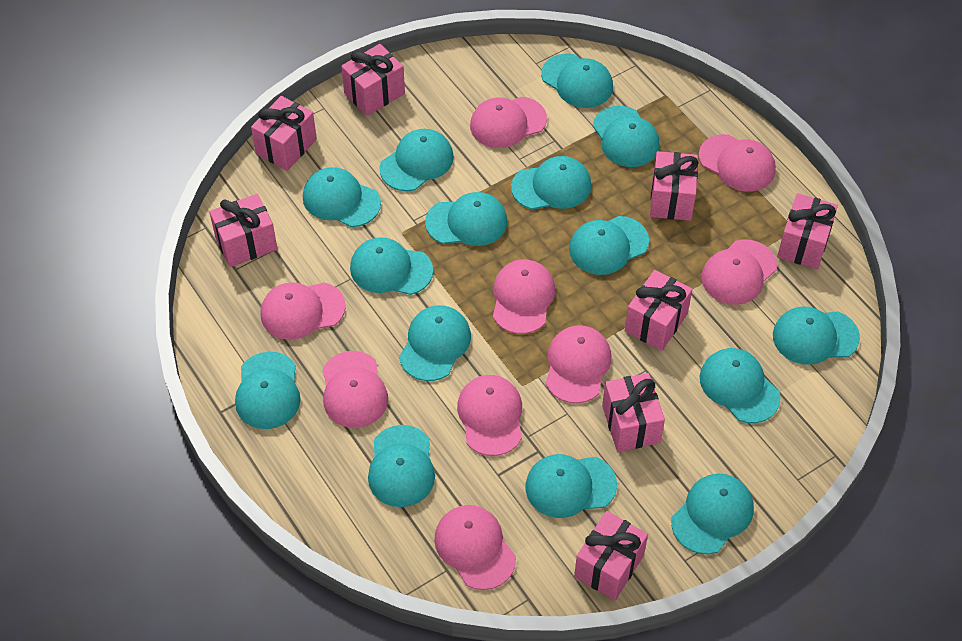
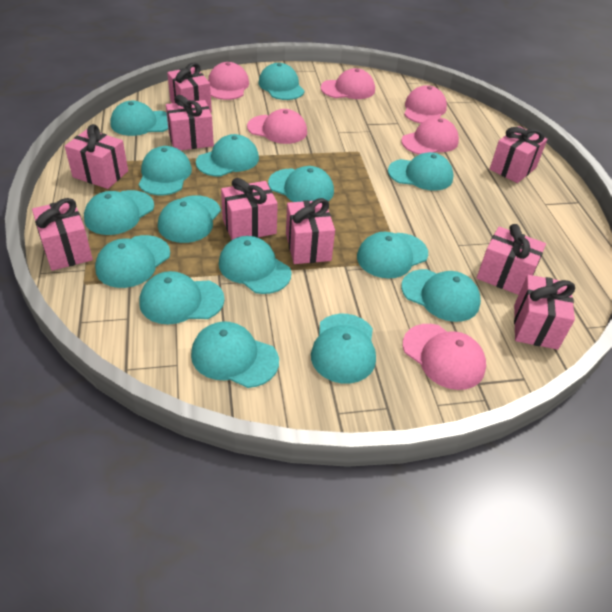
pink cap: [261,282,346,340] [322,351,388,428] [434,505,516,590] [457,375,522,456] [470,97,547,148] [493,260,555,334] [546,325,611,403] [699,134,776,191] [702,239,777,305] = 9 -> [208,62,249,100] [247,109,307,144] [320,68,375,99] [401,117,459,155] [403,324,486,390] [404,85,447,124] = 6
pink gift: [209,194,278,267] [251,96,317,171] [341,44,405,116] [574,511,648,600] [602,373,665,452] [625,270,693,351] [650,151,699,221] [777,193,838,269] = 8 -> [32,198,93,271] [65,124,128,189] [166,95,214,150] [167,63,212,112] [221,178,278,240] [286,198,335,264] [476,224,546,295] [490,126,547,183] [514,275,575,350] = 9

